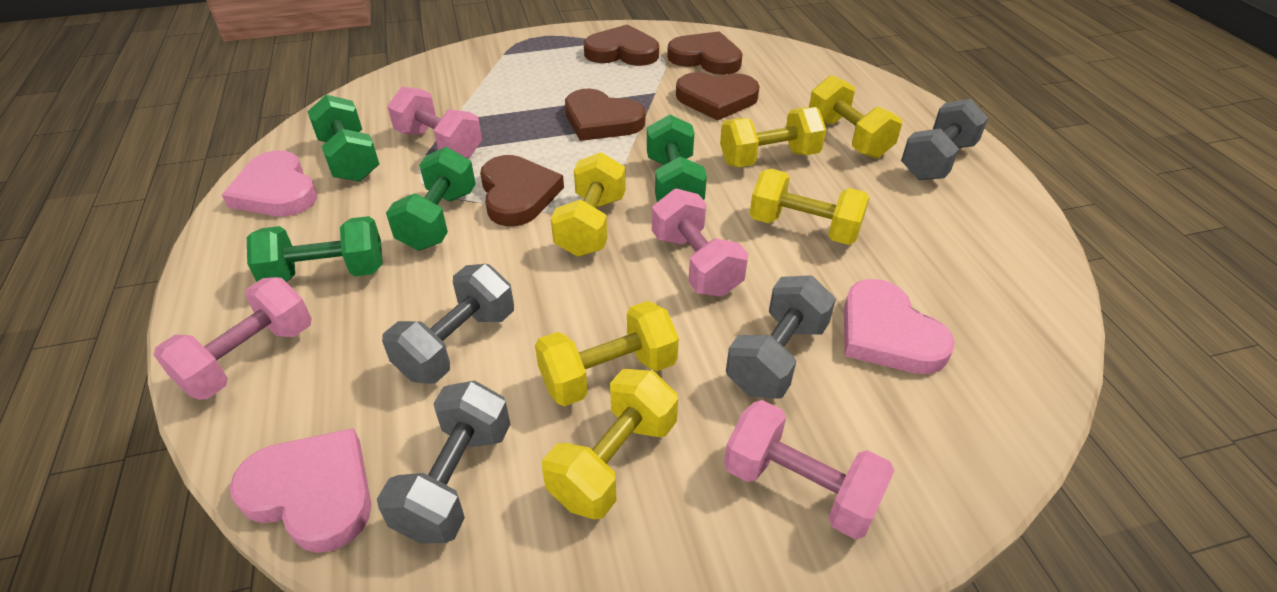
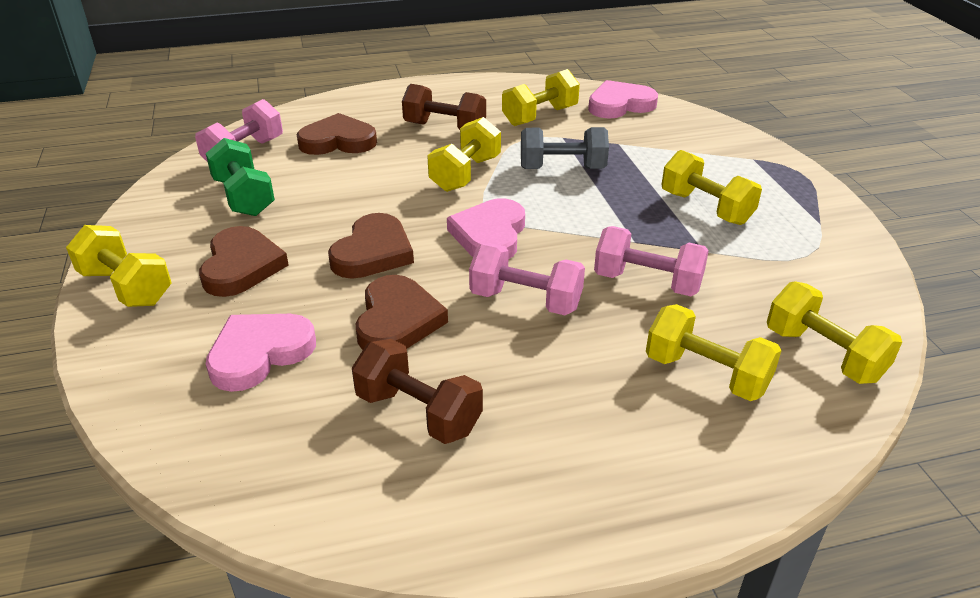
brown dumbbell: none = 0 -> [352,339,483,444] [402,84,486,130] = 2
brown heart: [480,155,564,226] [565,88,645,141] [584,24,659,66] [667,31,743,75] [676,72,760,121] = 5 -> [199,226,289,297] [296,113,377,155] [328,213,414,279] [355,275,448,350] = 4
green dumbbell: [247,216,383,282] [307,95,379,181] [386,147,476,251] [647,115,707,202] = 4 -> [206,138,275,216] = 1
grey dumbbell: [377,381,511,544] [382,264,514,384] [726,275,836,399] [901,99,988,180] = 4 -> [521,127,609,169] = 1
pink dumbbell: [153,277,312,399] [387,86,482,159] [652,189,748,297] [724,400,895,539] = 4 -> [195,99,283,162] [469,243,585,315] [594,226,709,296] = 3

